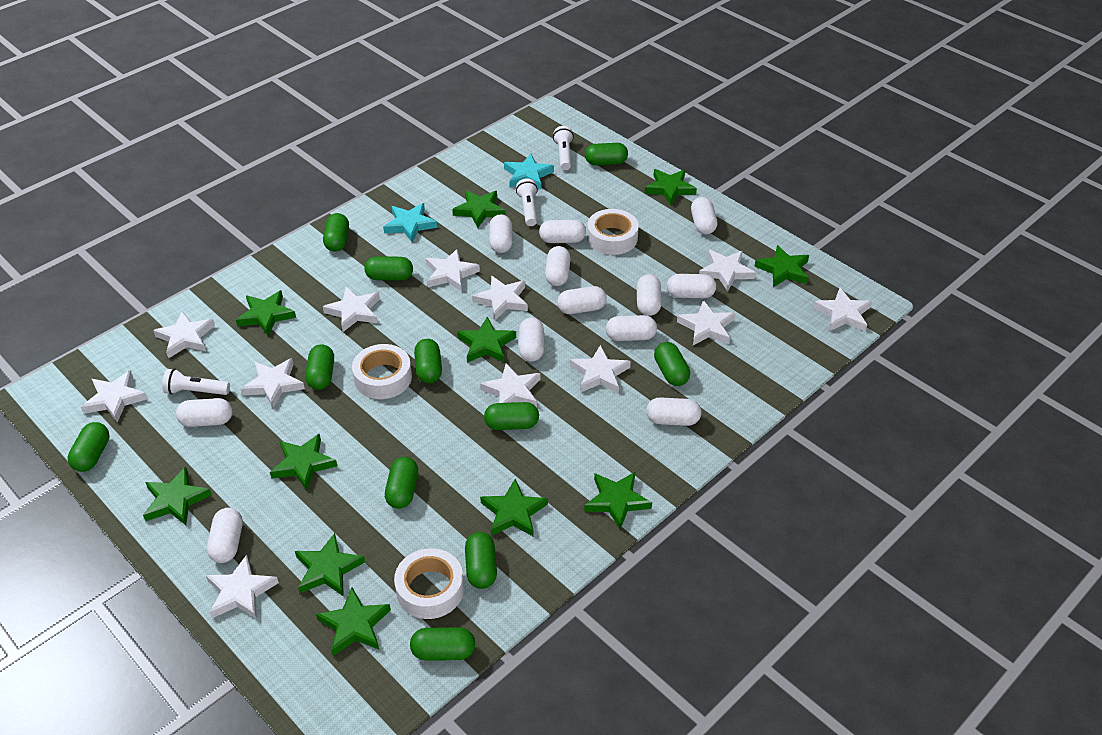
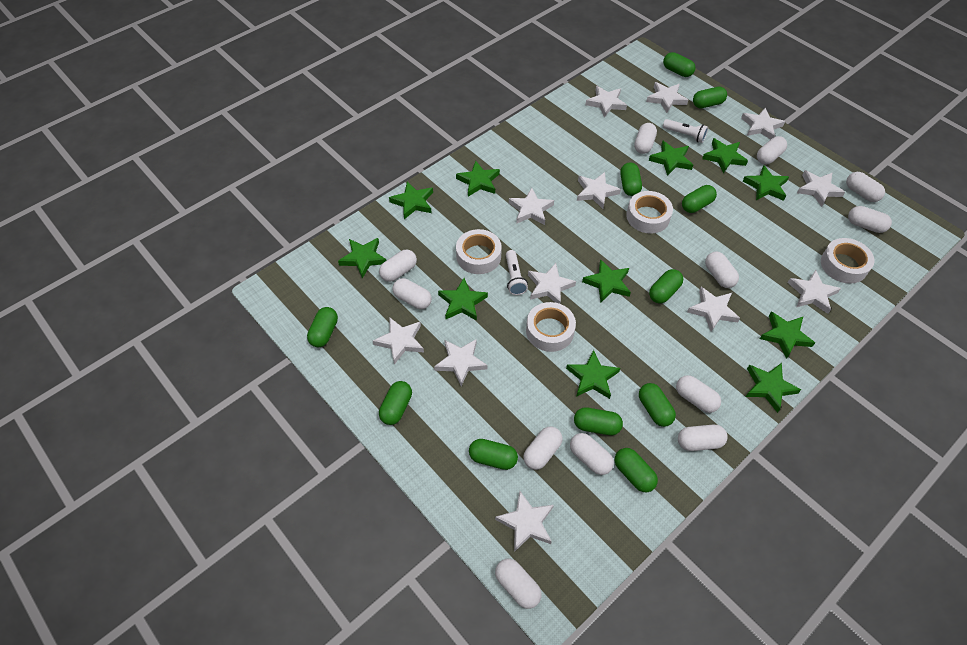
turquoise star: [383,203,438,243] [504,154,554,189] = 2 -> none = 0
white flashlight: [162,369,230,395] [516,178,538,226] [553,126,574,170] = 3 -> [506,250,528,295] [663,119,708,143] = 2
white tape: [352,344,412,399] [394,548,464,619] [587,209,639,255] = 3 -> [456,229,502,274] [526,302,576,352] [626,191,673,234] [821,238,874,284] = 4

